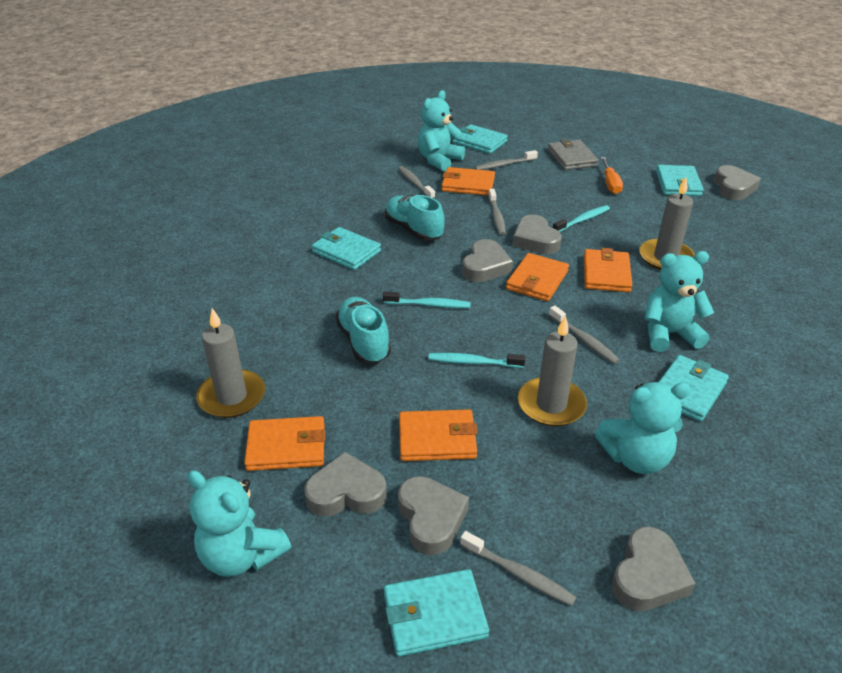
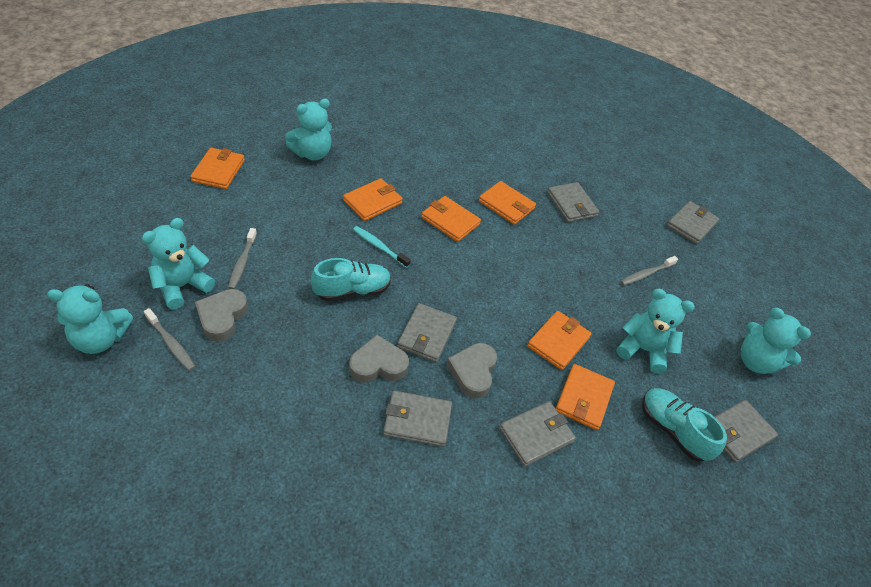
grey candle: [196,308,265,418] [518,315,587,427] [639,177,695,270] = 3 -> none = 0
grey heart: [304,452,387,517] [398,476,469,555] [462,239,513,282] [513,215,562,254] [612,527,696,611] [714,165,761,200] = 6 -> [195,289,248,342] [349,335,409,383] [446,343,497,399] = 3
grey toothbrush: [398,166,435,199] [460,531,577,606] [475,150,538,170] [488,189,506,235] [549,306,620,364] = 5 -> [144,308,196,371] [228,228,257,289] [620,256,678,286] = 3
grey wallet: [548,139,599,170] = 1 -> [383,390,452,447] [397,303,457,363] [499,401,576,467] [547,182,599,222] [667,201,719,244] [715,400,778,463] = 6
orange screwdriver: [601,157,623,194] = 1 -> none = 0
orange wallet: [244,416,325,471] [399,409,478,461] [441,167,495,196] [506,253,569,301] [584,248,632,292] = 5 -> [190,148,245,189] [343,178,403,221] [421,196,481,242] [479,181,536,225] [527,311,592,370] [556,364,615,430] = 6
turquoise teddy bear: [187,470,291,577] [418,90,465,172] [595,382,691,474] [645,251,714,352] = 4 -> [47,284,133,354] [141,218,215,310] [285,99,332,161] [616,289,695,374] [741,308,811,374] = 5
turquoise toothbrush: [383,291,471,308] [428,353,525,368] [553,205,610,232] = 3 -> [353,226,411,268] = 1
turquoise wallet: [312,227,381,270] [384,569,489,657] [452,124,508,154] [656,165,704,196] [659,355,729,422] = 5 -> none = 0

